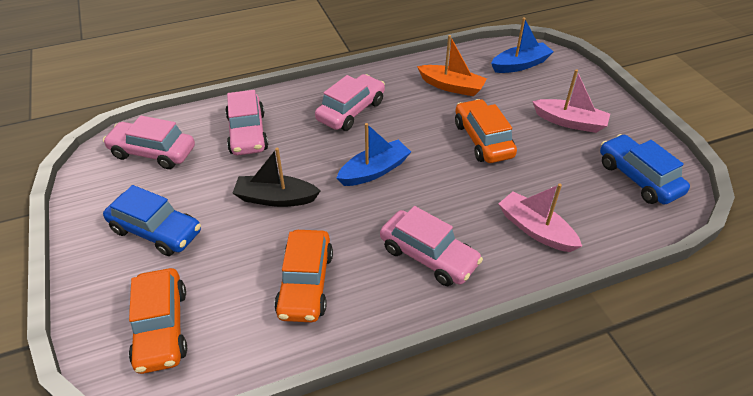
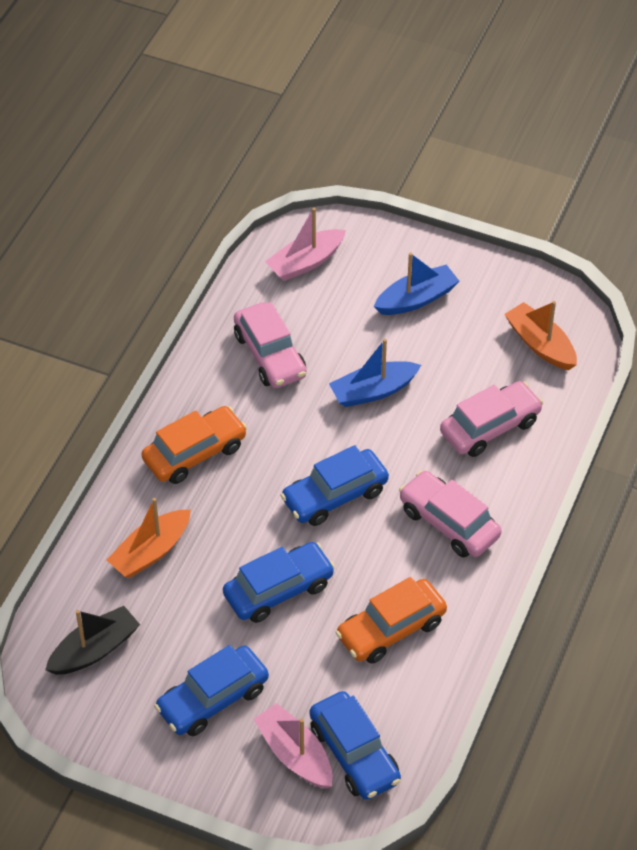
blue car: [103,185,201,256] [600,134,690,205] = 2 -> [154,645,269,736] [223,542,335,623] [280,445,389,526] [309,691,401,800] = 4
orange boat: [417,35,487,96] = 1 -> [107,498,191,578] [504,301,577,370] = 2
orange car: [129,268,187,374] [274,230,333,322] [455,99,517,163] = 3 -> [142,406,247,484] [335,577,447,664] = 2
pink car: [103,115,195,169] [225,90,268,155] [315,74,385,131] [380,206,483,286] = 4 -> [234,302,307,388] [399,470,502,558] [440,381,543,457] = 3

